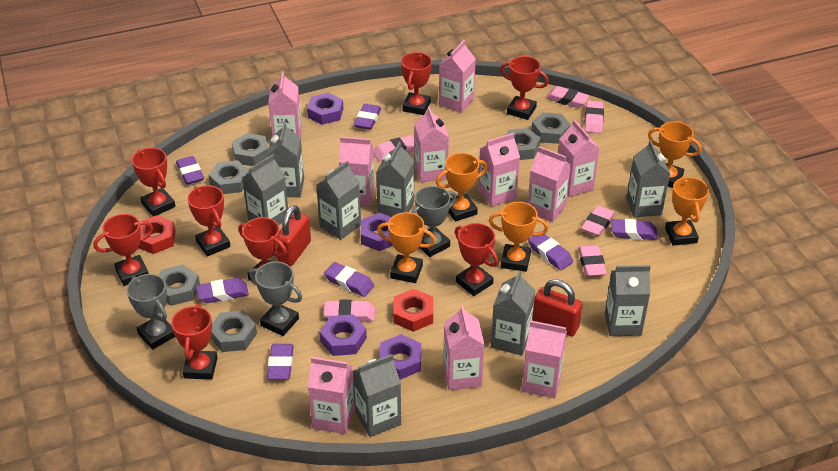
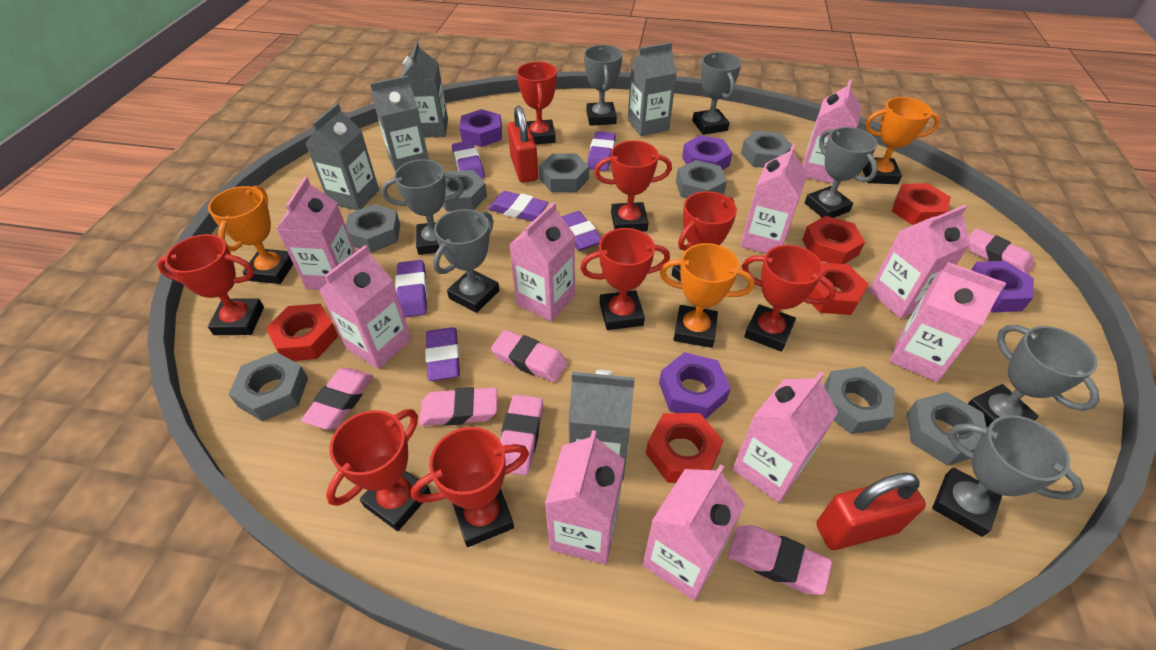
grey carton: [242,154,288,225] [267,122,304,198] [316,161,361,240] [353,354,401,437] [376,142,414,217] [491,271,535,356] [605,265,651,336] [626,140,670,217] = 8 -> [305,103,379,210] [370,76,429,172] [401,41,448,138] [568,370,635,480] [628,42,677,136] = 5
grey nut: [159,265,200,306] [208,160,249,194] [211,310,257,352] [232,133,269,166] [506,128,541,160] [531,112,571,144] = 6 -> [228,352,308,422] [346,204,400,253] [443,170,487,212] [539,153,589,192] [676,160,727,199] [741,130,792,168] [824,367,895,434] [907,392,986,466] = 8
grey trophy: [127,274,175,350] [249,261,302,336] [411,186,456,257] = 3 -> [382,159,464,255] [433,209,499,313] [584,45,623,126] [692,52,742,135] [805,127,878,218] [932,415,1084,537] [968,325,1100,427] = 7
orange trophy: [377,212,436,283] [436,153,488,222] [489,202,549,272] [648,121,702,188] [665,176,709,246] = 5 -> [208,186,293,284] [660,243,754,348] [863,97,940,184] = 3
purple eraser: [176,156,204,185] [196,278,249,303] [267,344,294,380] [324,262,374,297] [354,104,381,130] [528,231,573,270] [611,219,658,240] = 7 -> [395,260,427,318] [425,327,460,381] [452,140,485,179] [488,191,548,221] [561,211,601,251] [587,131,616,171] = 6
red nut: [138,215,176,254] [393,289,433,332] = 2 -> [266,304,338,361] [646,413,723,483] [802,216,865,264] [808,263,868,315] [892,183,951,225] = 5

